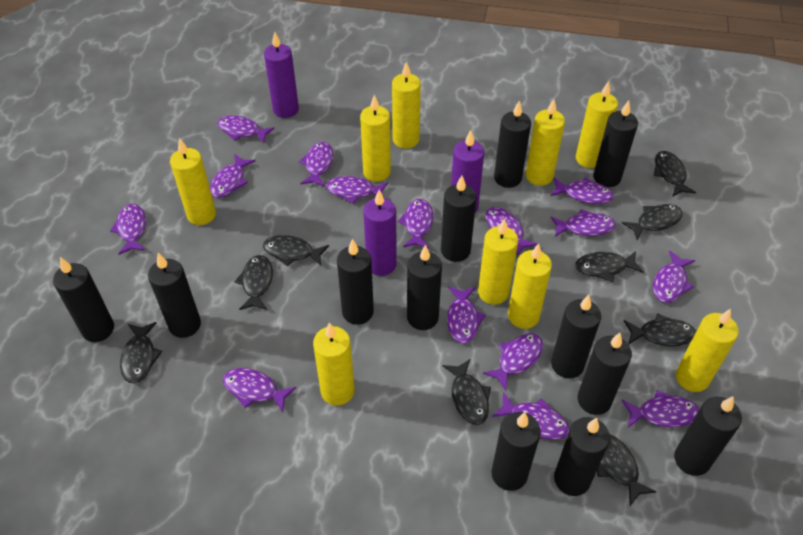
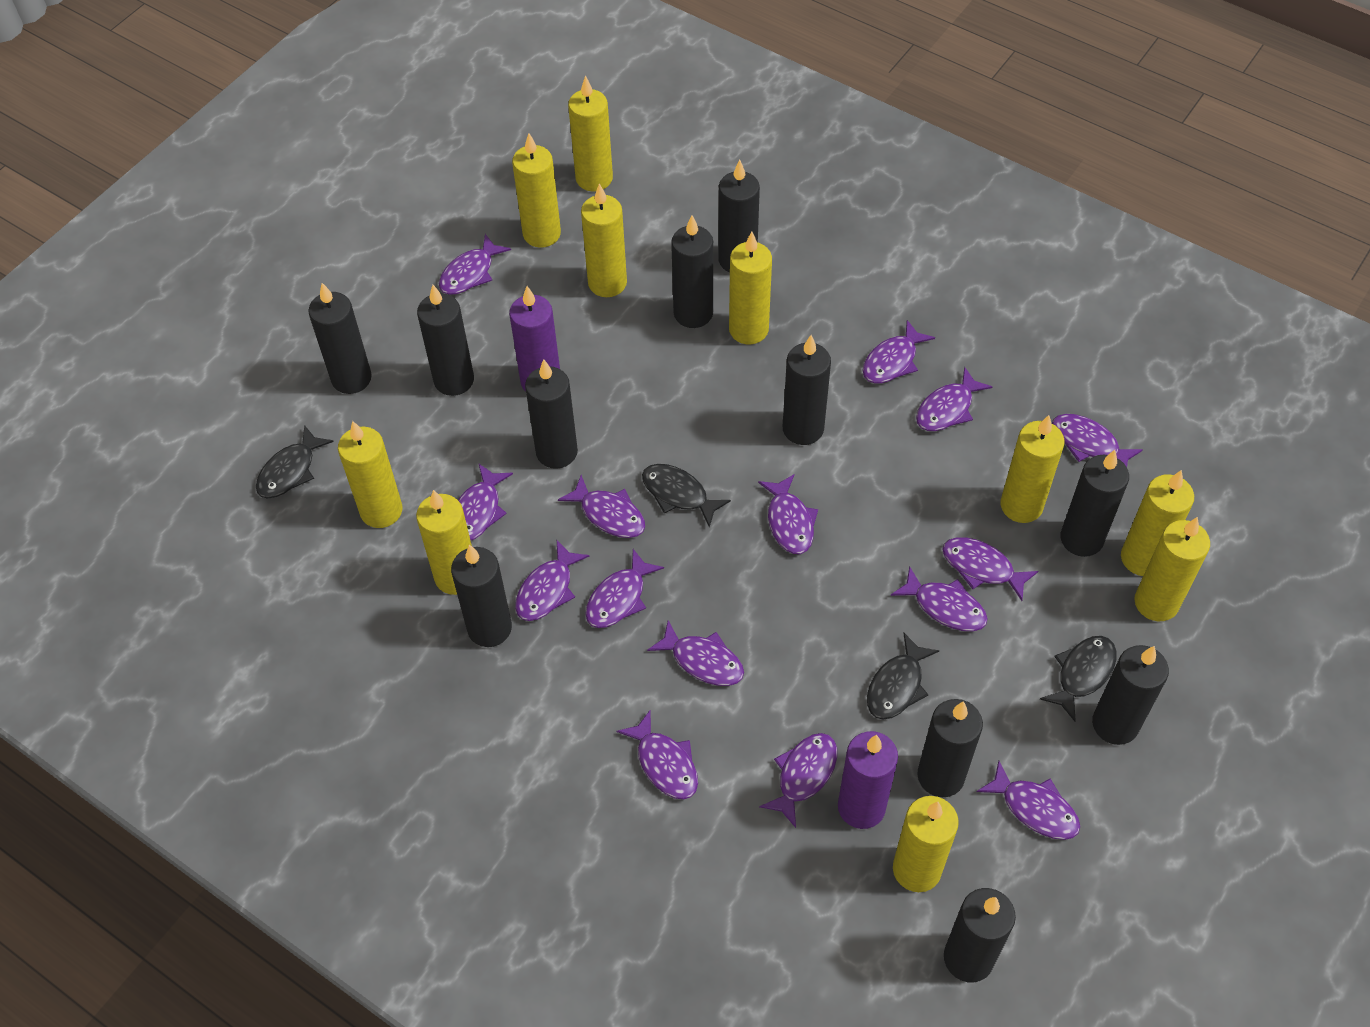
black candle: [53,257,114,342] [148,253,201,338] [337,239,374,325] [407,245,442,330] [441,176,477,262] [491,412,541,491] [494,101,531,188] [551,295,601,379] [554,417,610,496] [577,333,632,415] [593,100,638,187] [674,396,742,476] = 12 -> [308,283,372,394] [417,285,474,396] [451,544,512,647] [525,359,578,469] [671,215,713,328] [718,160,760,272] [783,335,831,445] [917,699,983,797] [944,888,1016,982] [1060,450,1129,557] [1092,645,1169,745] = 11
black fish: [120,322,162,383] [234,255,273,310] [263,235,329,266] [443,359,491,425] [575,251,643,282] [597,434,657,506] [622,204,683,240] [624,313,696,346] [654,151,696,197] = 9 -> [256,425,334,498] [642,464,731,528] [867,633,940,720] [1040,636,1117,721] = 4
purple candle: [264,32,299,118] [363,190,397,276] [451,130,484,213] = 3 -> [509,286,560,392] [838,731,898,829] = 2
yellow candle: [170,138,216,225] [313,323,355,406] [360,94,391,182] [392,61,421,149] [478,218,518,305] [508,243,552,329] [526,99,565,186] [576,81,618,168] [676,309,739,392] = 9 -> [338,421,403,528] [416,490,472,595] [512,133,561,248] [568,75,613,191] [581,183,627,297] [729,232,772,344] [893,796,959,892] [1001,415,1065,523] [1121,470,1194,576] [1134,517,1210,621] = 10

